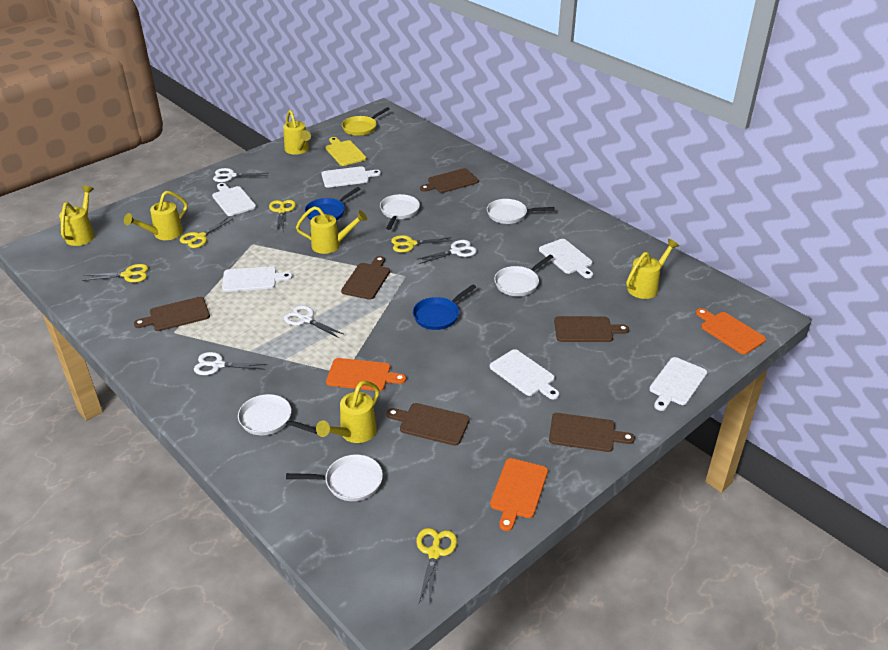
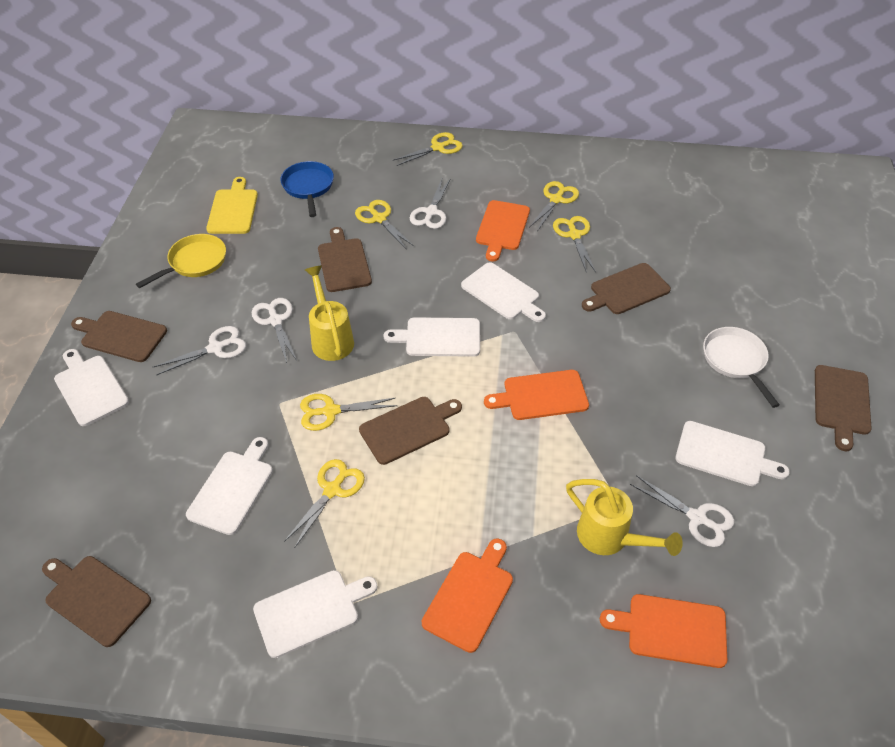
blue pan: [305,187,360,220] [413,284,476,330] = 2 -> [280,161,334,217] = 1
orange cutting board: [326,358,406,391] [490,458,548,531] [696,308,766,354] = 3 -> [422,538,513,653] [476,200,530,261] [484,370,589,420] [600,594,727,668] = 4
white pan: [238,394,317,435] [286,455,383,501] [380,194,420,230] [487,199,555,224] [494,255,553,296] = 5 -> [703,327,779,408] = 1
yellow scissors: [82,264,148,282] [180,218,233,248] [269,200,296,232] [391,235,452,253] [416,528,457,605] = 5 -> [284,459,365,548] [300,394,397,431] [355,200,414,249] [392,132,463,166] [529,181,579,231] [553,216,596,272] = 6
yellow watering can: [59,186,95,246] [124,191,188,240] [283,110,311,155] [296,206,367,254] [316,381,380,443] [626,239,679,299] = 6 -> [305,266,354,361] [566,479,683,556] = 2

